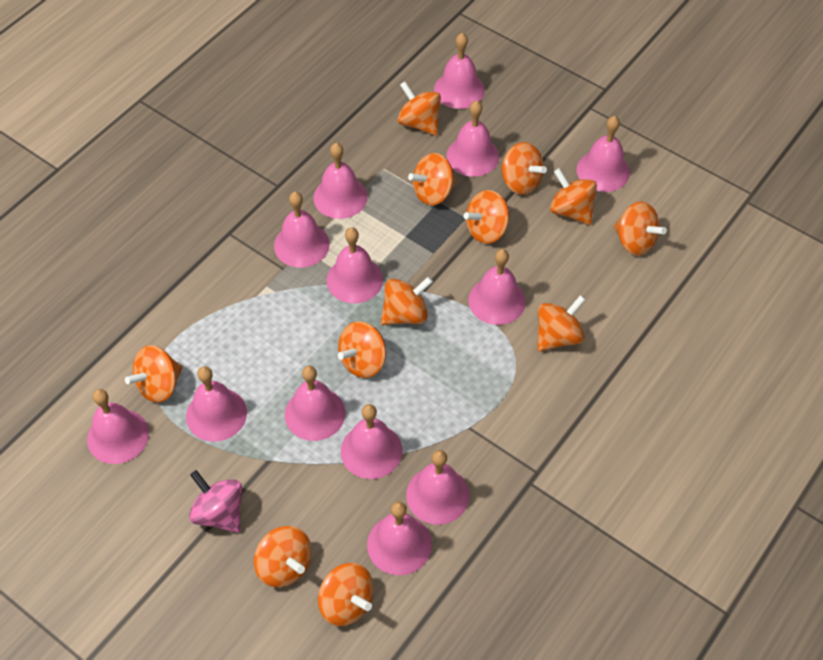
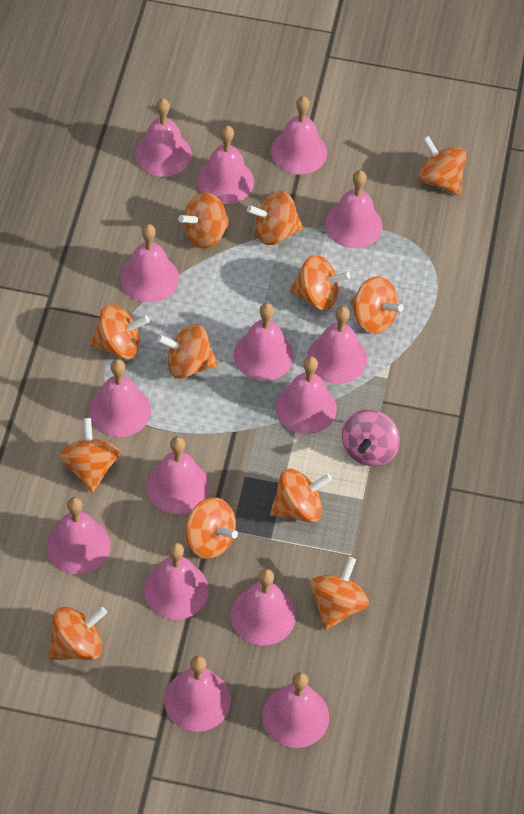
pink bell: [87,389,149,464] [186,366,247,442] [274,192,330,268] [285,366,345,441] [313,143,368,219] [327,227,383,303] [341,404,402,479] [367,501,432,575] [406,450,469,525] [434,33,485,109] [446,100,499,177] [468,249,526,325] [576,116,630,192] = 13 -> [47,497,111,574] [89,359,151,437] [120,224,179,302] [135,98,192,177] [144,543,209,620] [146,436,209,514] [164,656,231,732] [197,126,254,204] [231,569,296,646] [234,303,294,381] [262,672,329,748] [271,96,327,174] [276,356,337,434] [307,306,367,384] [325,170,383,248] = 15

